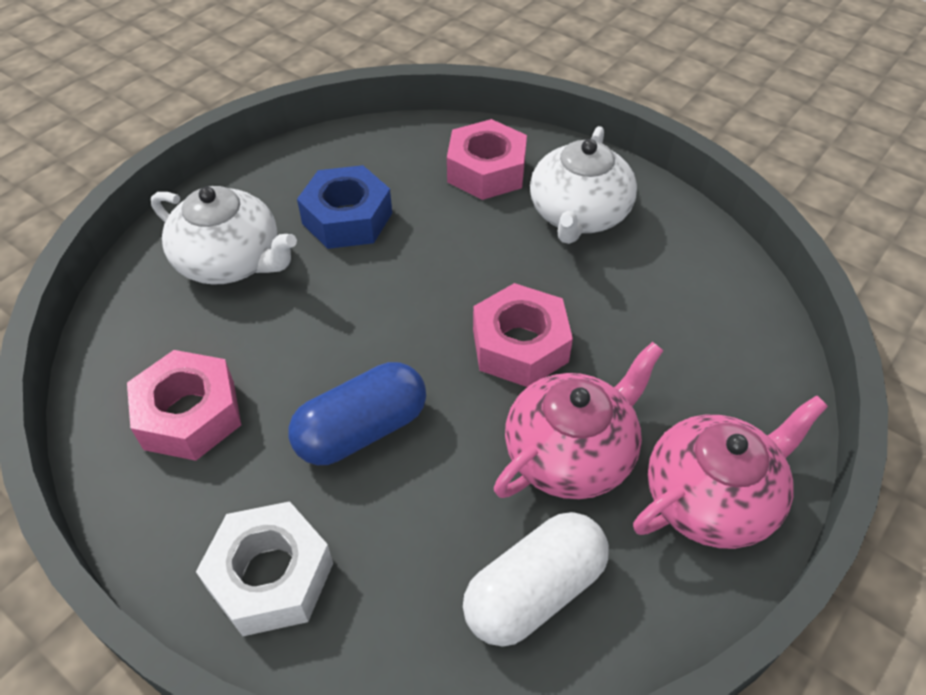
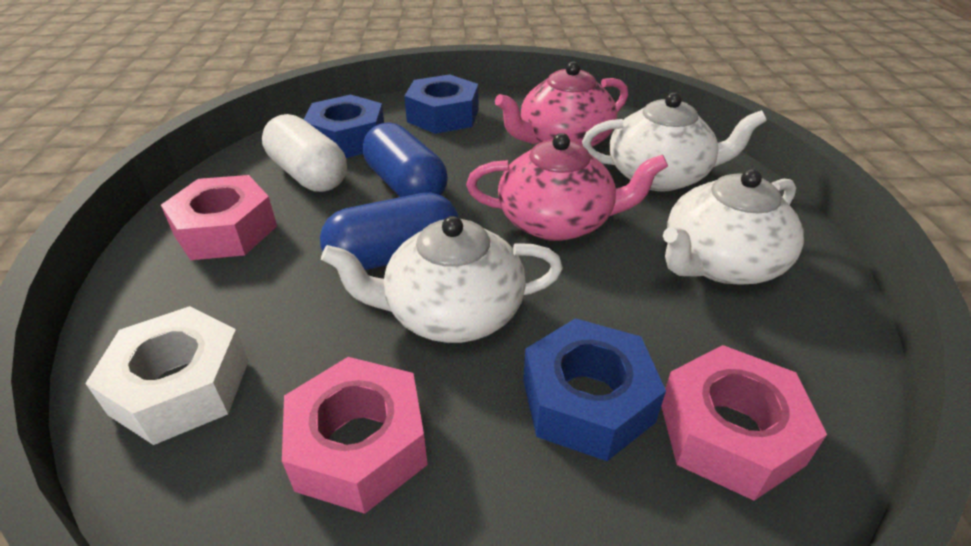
blue capsule: [288,362,426,465] = 1 -> [320,193,459,270] [363,122,448,197] = 2
blue nut: [297,165,392,249] = 1 -> [303,95,384,158] [404,74,478,134] [523,318,666,461] = 3
white teapot: [151,186,297,285] [530,126,637,244] = 2 -> [321,216,563,343] [582,92,767,191] [663,169,804,285] = 3

